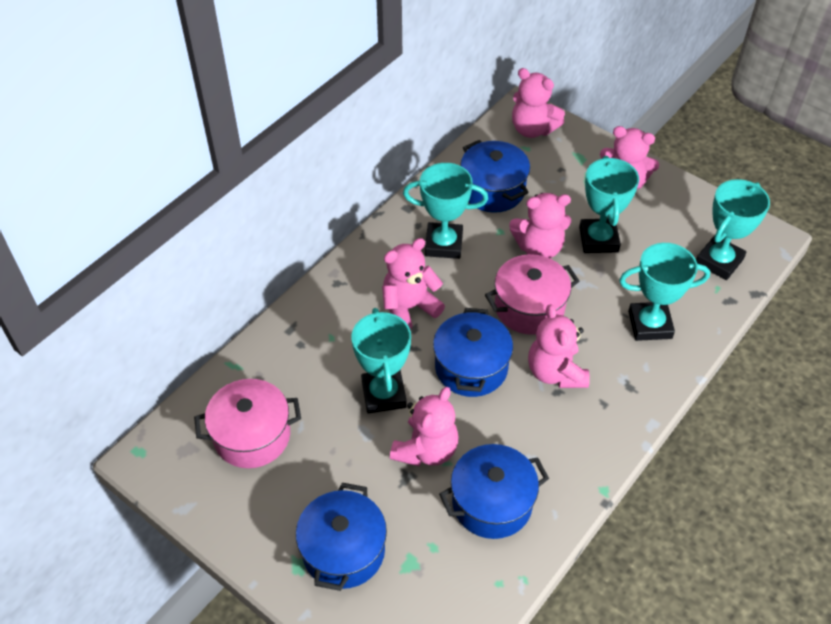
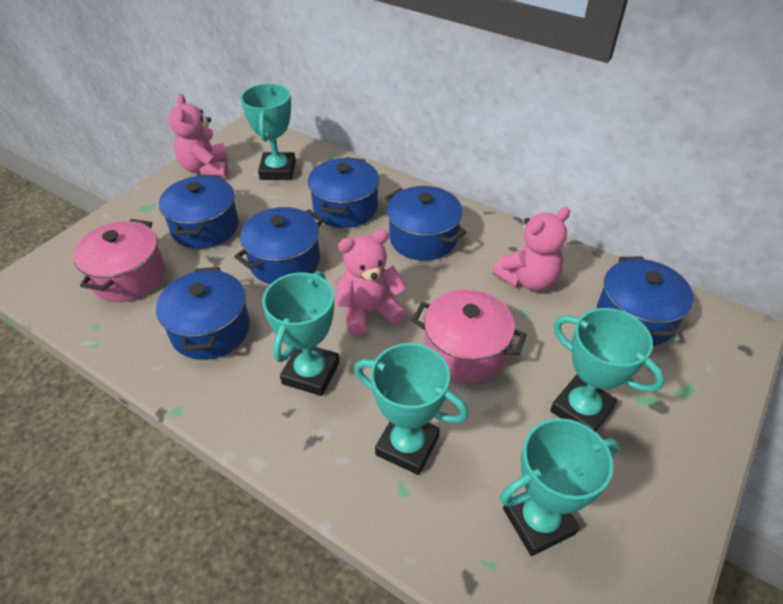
blue pot: [296,483,387,591] [433,308,513,397] [439,444,549,539] [460,140,530,213] = 4 -> [156,267,250,360] [159,175,239,249] [234,207,324,284] [308,157,379,228] [385,186,466,261] [597,256,694,346] = 6
pink teddy bear: [382,238,445,329] [390,387,459,467] [509,193,571,258] [512,68,565,138] [528,304,590,388] [600,126,659,190] = 6 -> [169,94,229,177] [336,229,407,336] [492,207,570,291] = 3

